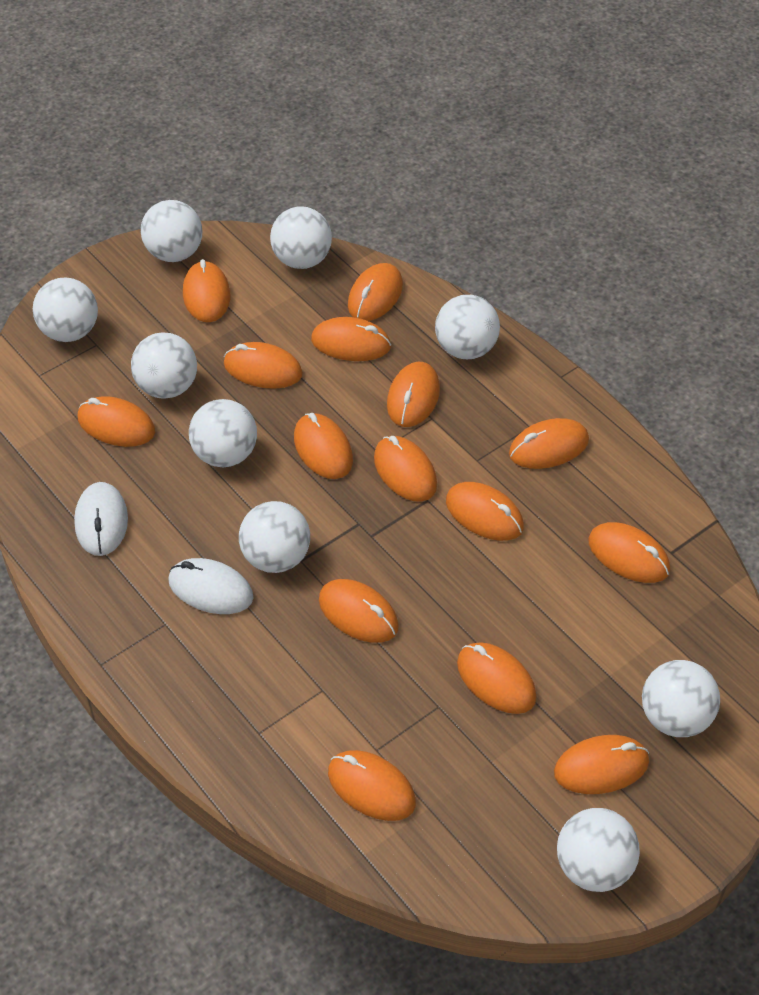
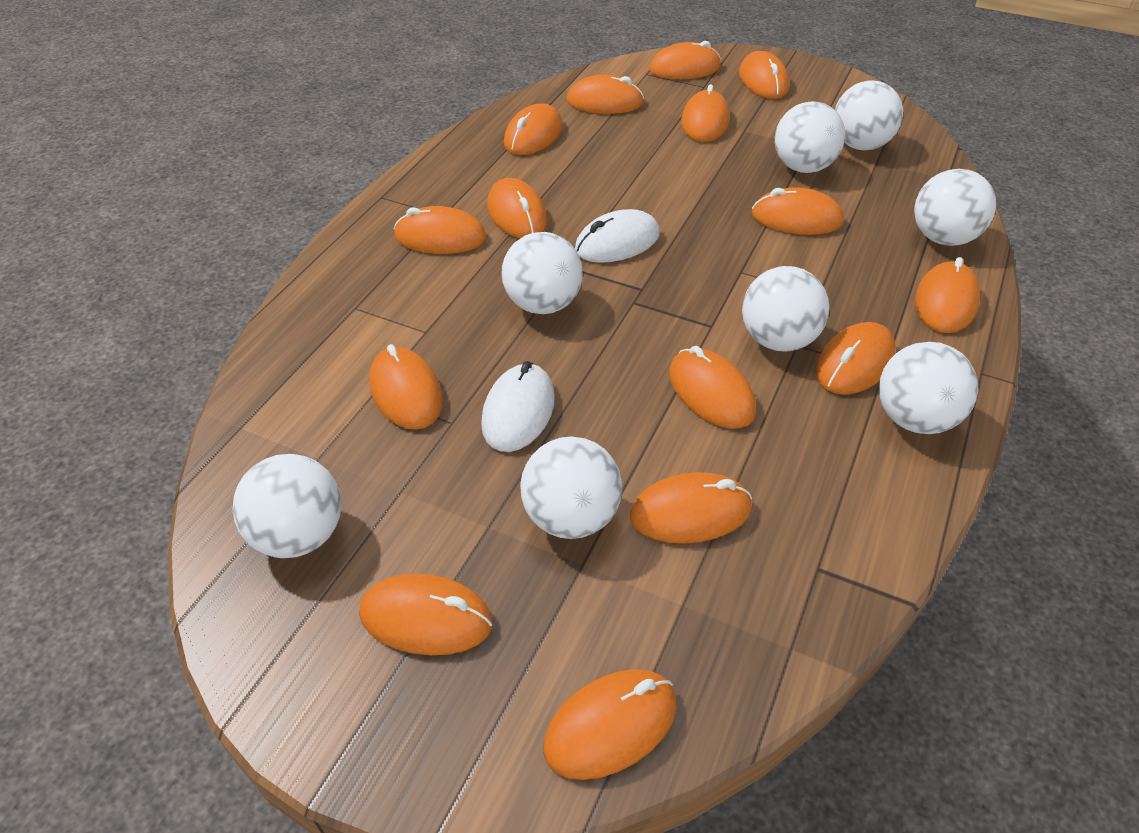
white ball: [33,277,98,342] [131,332,197,399] [141,200,203,262] [189,399,257,467] [239,501,310,573] [270,206,332,269] [435,295,500,359] [557,808,640,892] [642,660,720,737] = 9 -> [232,454,341,558] [501,232,583,314] [520,437,622,539] [742,266,830,352] [775,101,845,173] [835,80,903,150] [879,342,978,434] [914,169,996,246] = 8

